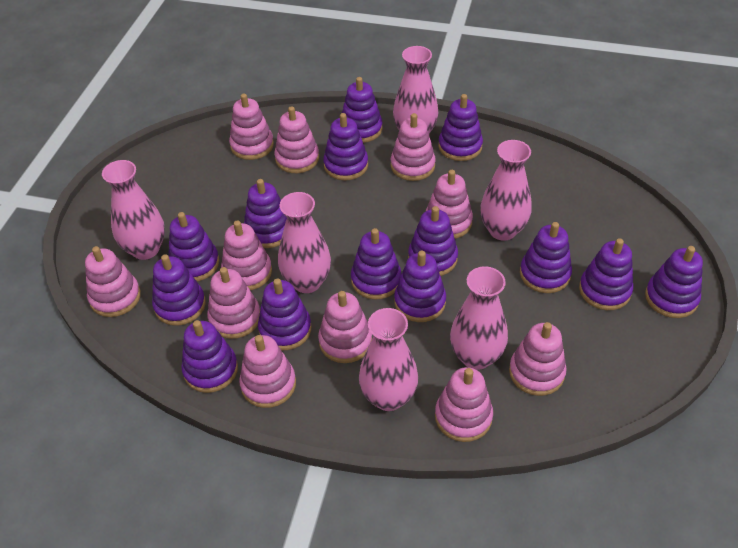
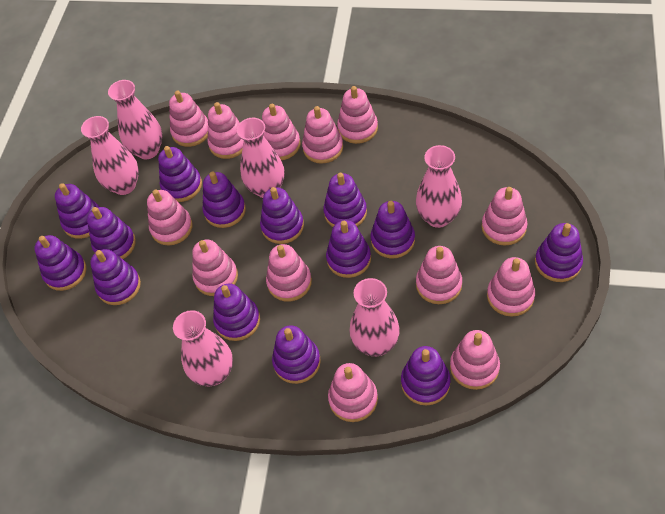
pink stacking toy: [85,246,141,317] [207,267,260,339] [221,220,272,290] [229,94,274,160] [239,335,296,408] [274,106,319,173] [318,291,372,363] [391,113,436,181] [425,170,473,239] [435,367,493,442] [509,322,567,396] = 11 -> [147,190,192,246] [169,91,208,147] [192,239,238,296] [207,102,244,159] [262,104,301,160] [266,244,312,302] [302,106,343,164] [328,363,378,422] [337,86,378,144] [416,246,462,304] [450,330,500,390] [481,187,527,246] [487,257,535,317] = 13

